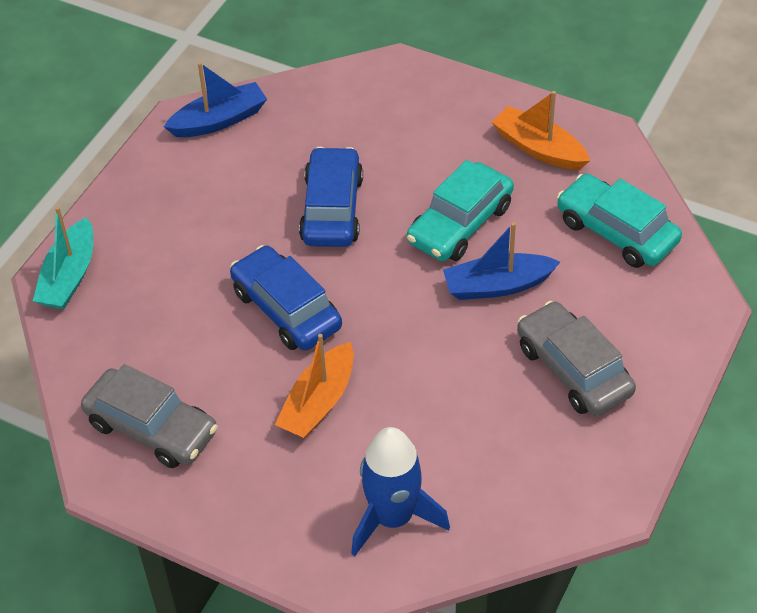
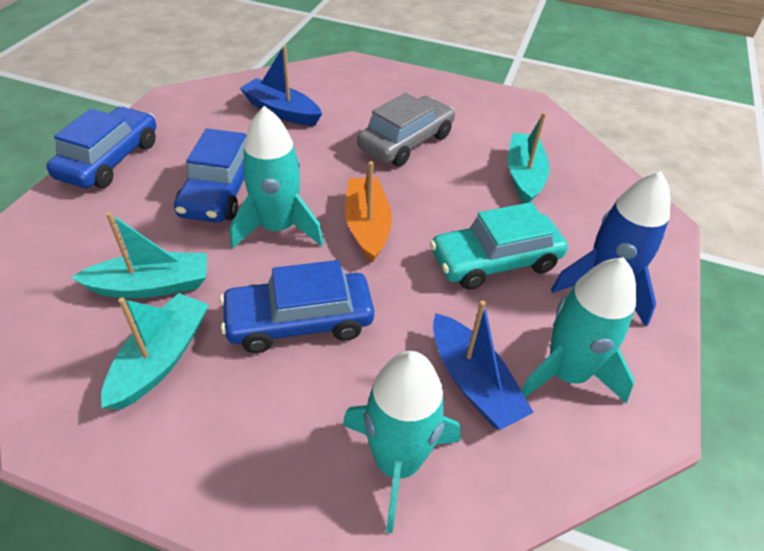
blue car: [230,245,342,351] [299,147,363,247] = 2 -> [47,107,156,188] [174,129,246,223] [220,260,374,353] = 3
grey car: [81,364,218,468] [517,301,636,416] = 2 -> [357,93,455,167] = 1
orange boat: [275,334,354,439] [492,91,590,170] = 2 -> [345,161,392,263] = 1
turquoise boat: [33,206,93,309] = 1 -> [71,212,207,299] [101,293,209,410] [508,112,550,203] = 3
turquoise car: [407,160,514,261] [557,173,682,268] = 2 -> [430,202,568,290] = 1
turquoise rocket: none = 0 -> [230,106,324,248] [343,351,461,533] [521,257,636,404] = 3

